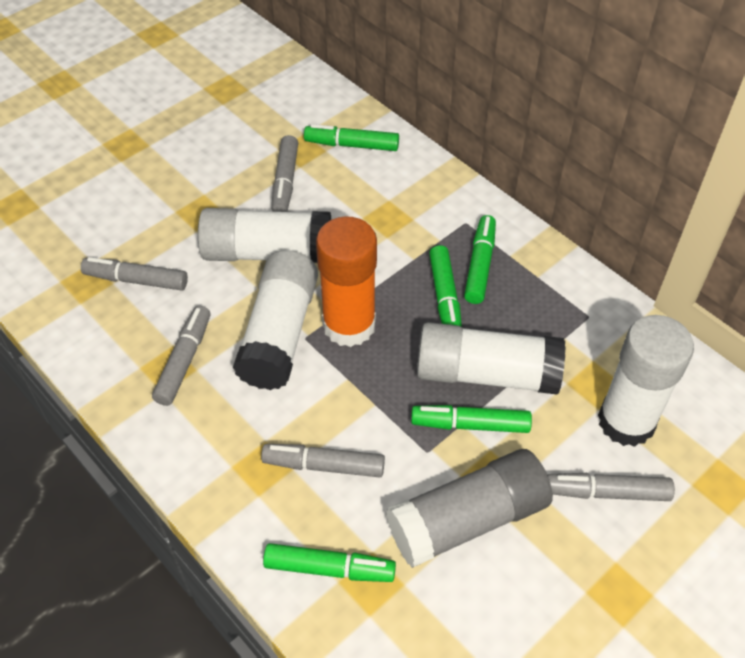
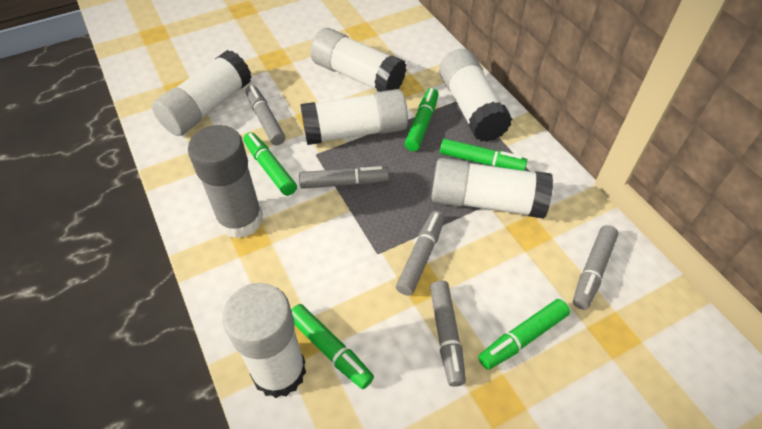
orange glue stick: [316,216,377,347] = 1 -> none = 0
white glue stick: [198,208,331,263] [233,250,318,390] [417,322,566,395] [598,315,694,447] = 4 -> [152,50,252,136] [222,283,306,398] [300,89,408,145] [310,28,406,92] [432,158,553,218] [439,49,512,142] = 6

